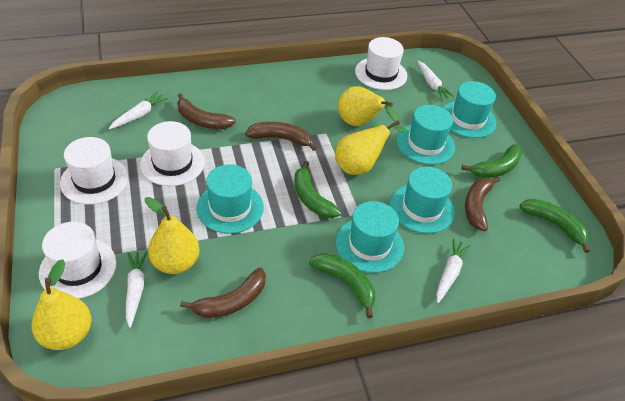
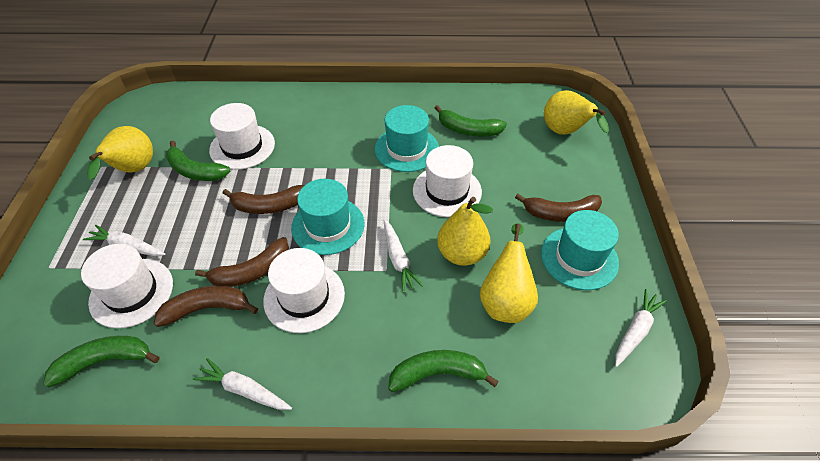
turquoise hat: [196,164,264,234] [336,201,404,273] [390,166,455,234] [397,105,455,165] [443,81,496,138] = 5 -> [291,179,365,255] [375,105,439,172] [541,210,619,290] = 3

